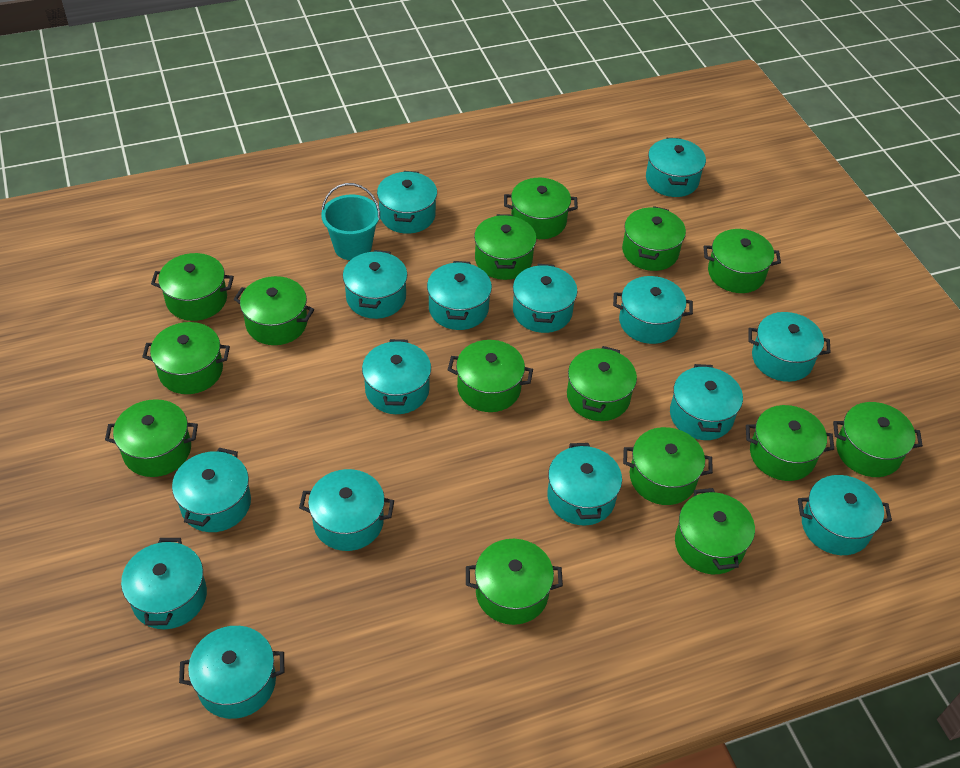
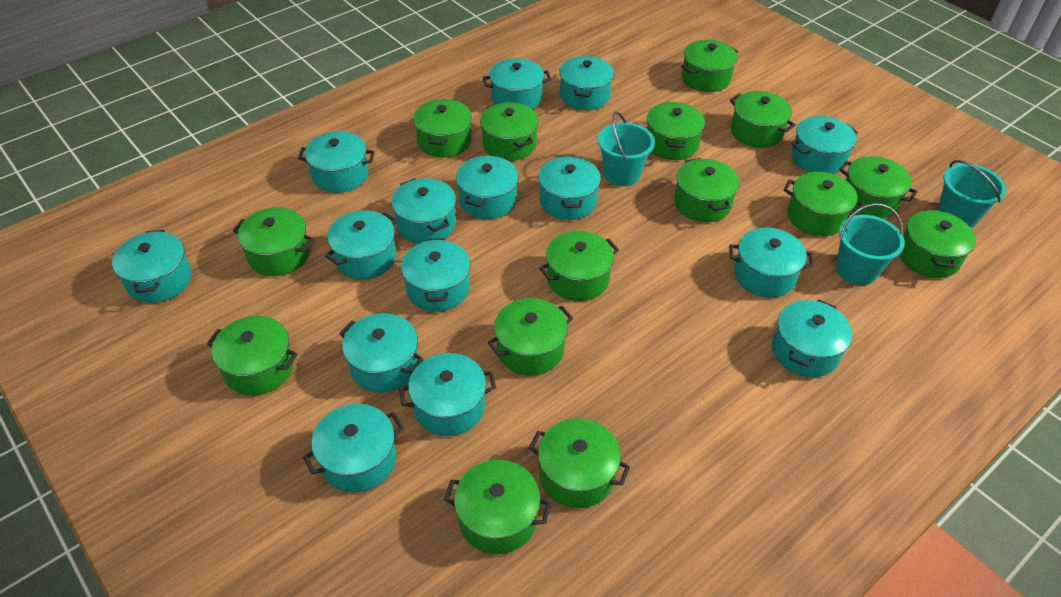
turquoise bucket: [321,183,380,260] = 1 -> [598,112,655,186] [836,203,905,285] [938,160,1006,228] = 3

